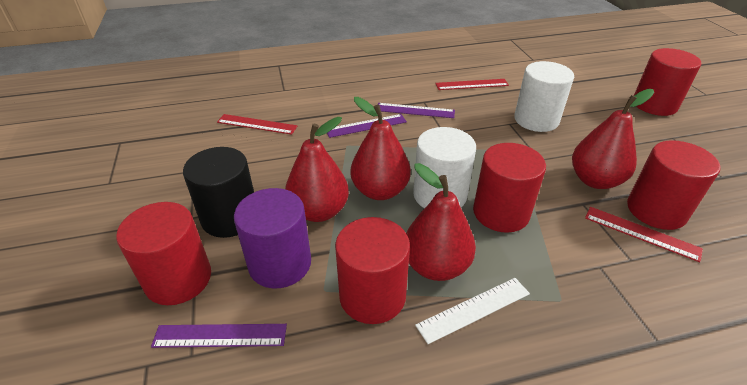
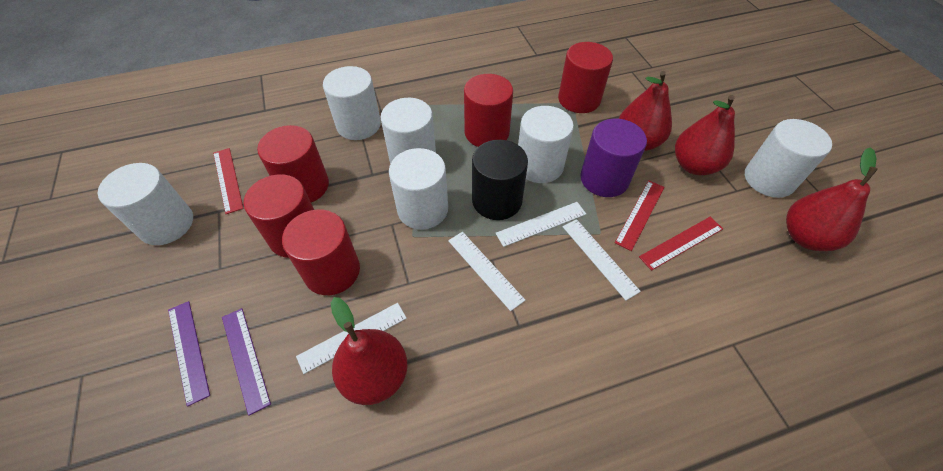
purple ruler: [151,324,287,348] [327,114,407,138] [378,103,455,118] = 3 -> [168,301,210,407] [222,308,271,416] = 2
white cylinder: [413,127,476,208] [514,61,574,132] = 2 -> [98,163,193,245] [323,66,381,140] [381,98,436,164] [389,148,448,230] [518,106,574,183] [745,119,832,198] = 6
white ruler: [415,278,530,344] = 1 -> [296,303,407,374] [448,232,525,311] [495,202,586,247] [563,219,641,301] = 4

